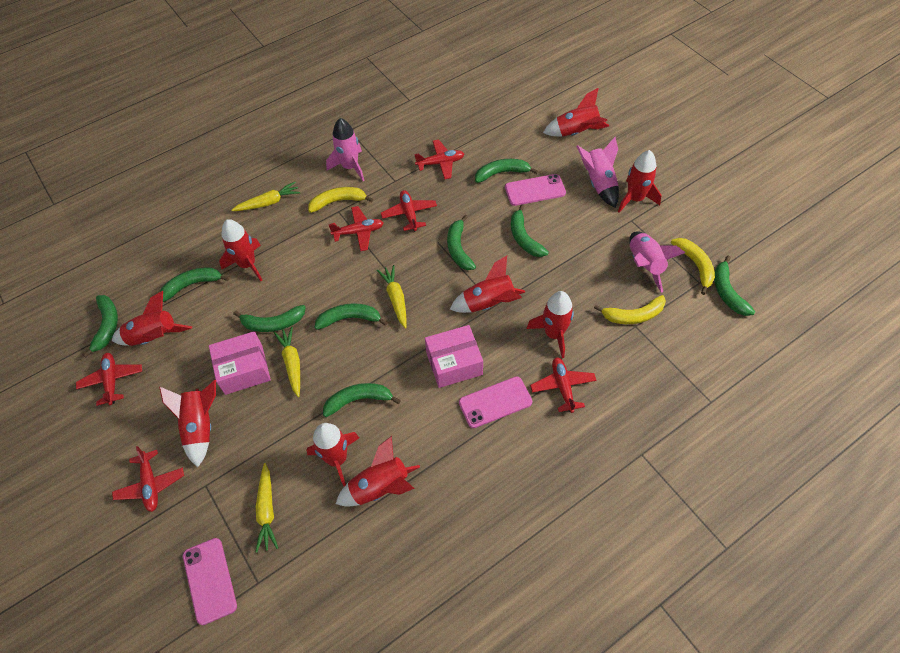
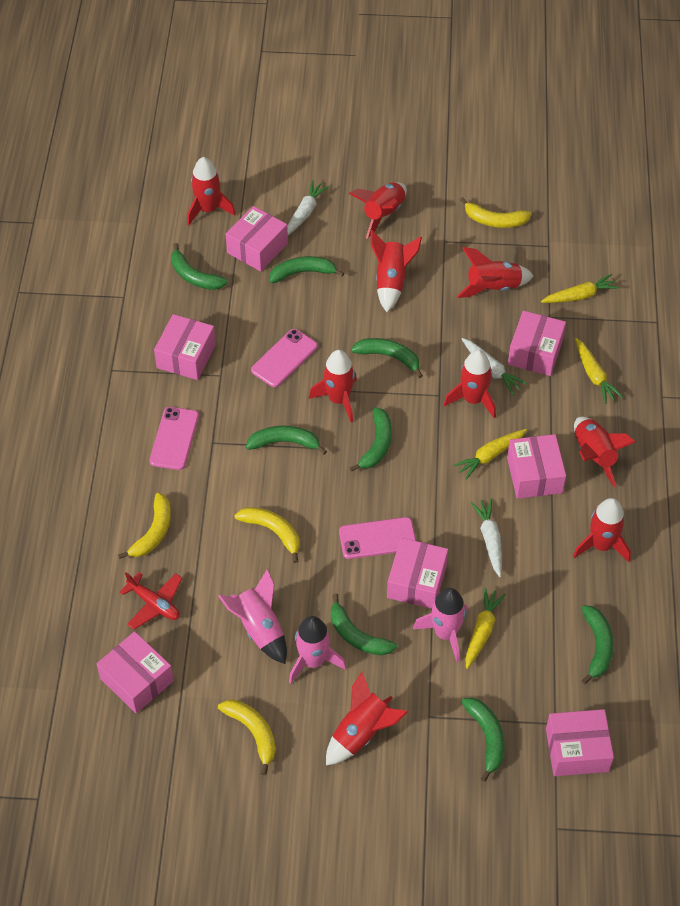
green banana: [82,295,118,358] [160,268,229,302] [233,305,306,332] [314,303,388,330] [323,383,401,417] [447,215,476,270] [475,159,538,183] [511,204,549,257] [714,256,755,316] = 9 -> [171,243,228,290] [246,425,327,455] [269,256,344,283] [331,593,397,656] [350,407,392,472] [351,338,423,378] [461,698,505,782] [581,605,614,684] = 8
pink box: [209,331,271,395] [425,325,483,388] = 2 -> [97,631,174,714] [154,314,216,380] [226,206,288,272] [387,538,448,609] [507,434,566,499] [508,311,566,376] [546,709,614,776] = 7
red plane: [76,353,142,406] [112,446,184,512] [328,206,384,251] [381,190,437,232] [414,140,464,179] [530,357,597,413] = 6 -> [120,572,183,630] = 1
white carrot: none = 0 -> [287,180,329,235] [462,338,527,395] [471,499,502,577] = 3
yellow banana: [308,187,373,213] [594,295,666,324] [671,238,715,295] = 3 -> [118,493,171,559] [218,700,276,775] [235,507,300,563] [460,197,532,228] = 4

